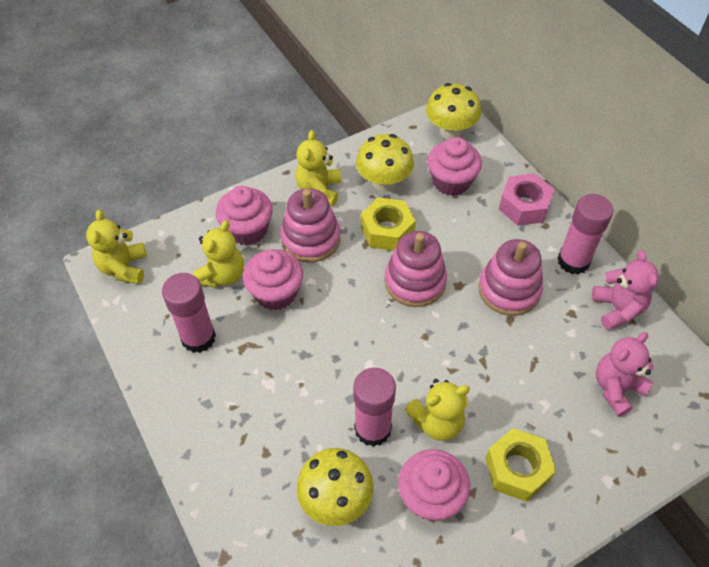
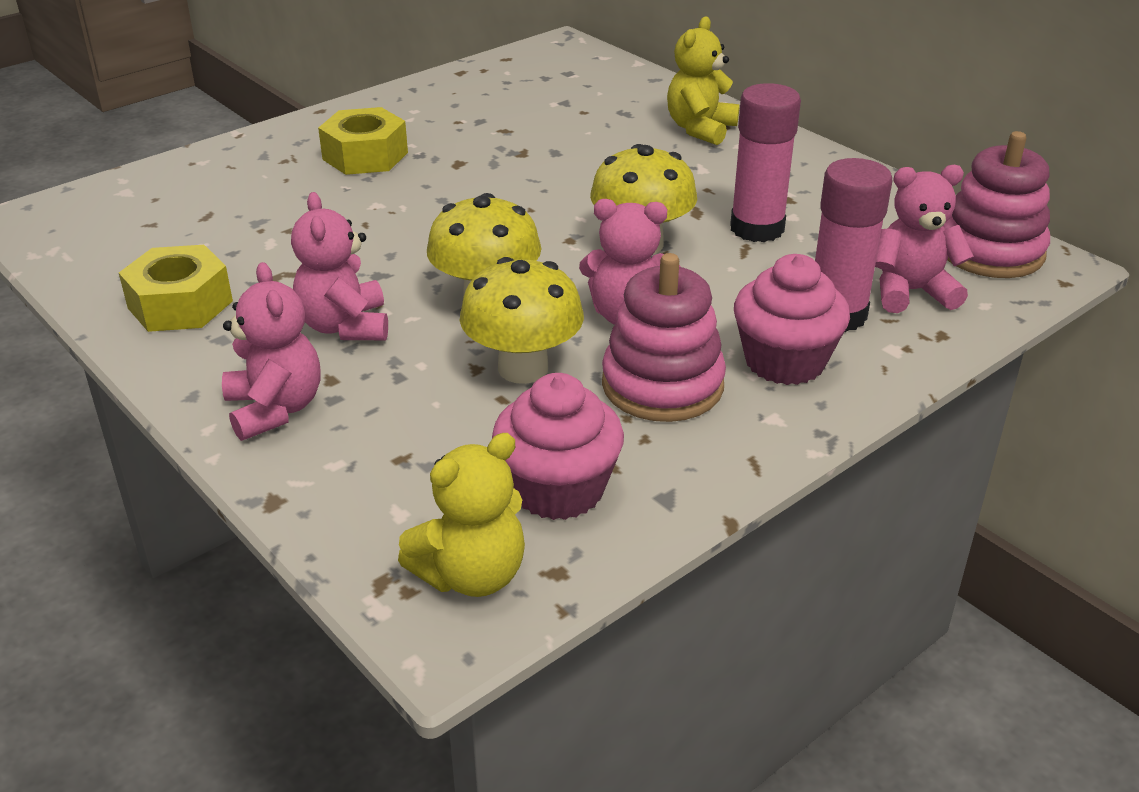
pink cupcake: [216,186,273,245] [243,249,303,310] [398,449,470,521] [427,137,482,196] = 4 -> [492,373,624,520] [734,254,850,385] = 2
pink glue stick: [162,273,216,353] [353,367,396,447] [557,194,614,275] = 3 -> [730,83,801,242] [815,158,892,332] = 2
pink nut: [499,173,554,226] = 1 -> none = 0
pink stacking toy: [280,188,340,263] [384,231,447,307] [479,239,543,316] = 3 -> [602,253,726,422] [943,131,1050,278] = 2
pink teddy bear: [592,250,659,330] [596,332,654,417] = 2 -> [222,262,320,441] [291,192,388,340] [579,199,681,325] [875,165,974,313] = 4
yellow teddy bear: [86,210,147,284] [193,220,244,288] [295,130,341,206] [405,379,470,441] = 4 -> [398,433,525,597] [667,17,740,145] = 2

